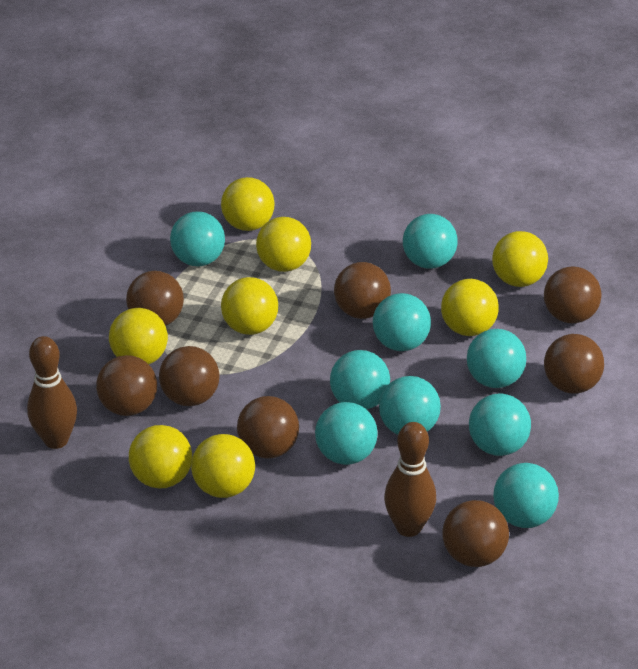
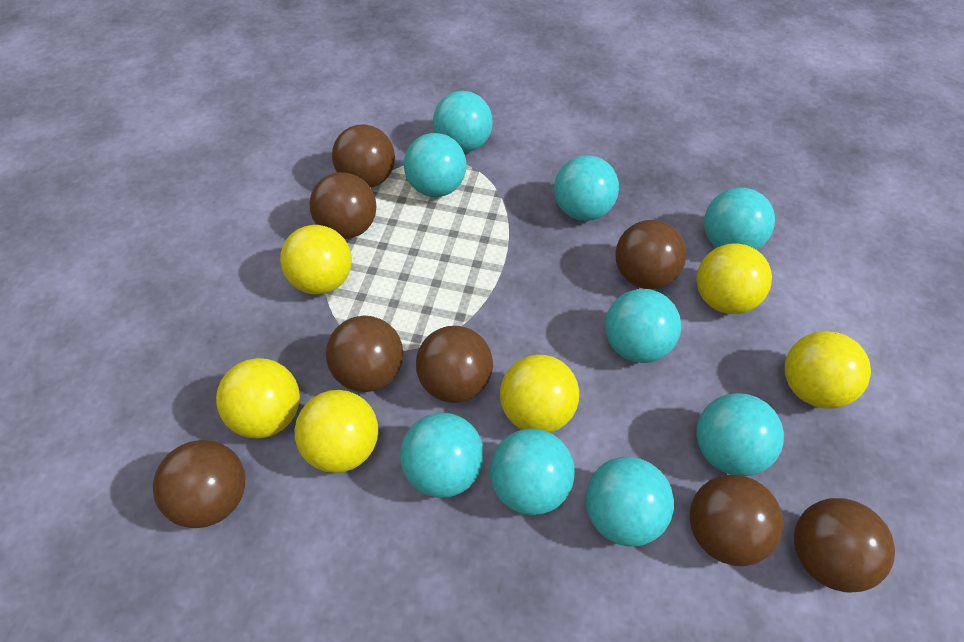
brown bowling pin: [27,336,77,449] [384,422,436,537] = 2 -> none = 0
yellow ball: [109,308,168,364] [129,425,192,489] [191,434,255,498] [221,177,275,231] [221,277,278,335] [256,217,311,272] [441,279,499,336] [492,231,548,287] = 8 -> [216,358,300,439] [280,225,352,294] [295,390,378,473] [500,355,579,433] [697,243,772,314] [785,331,871,408] = 6

